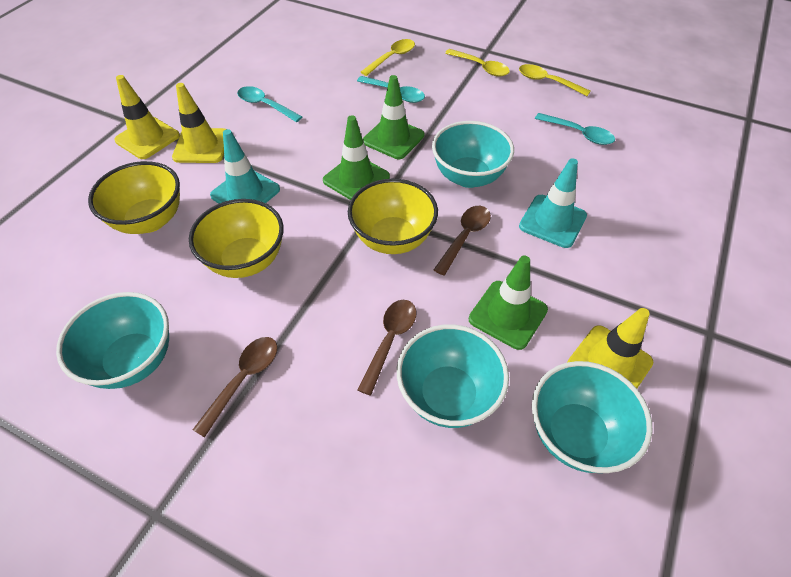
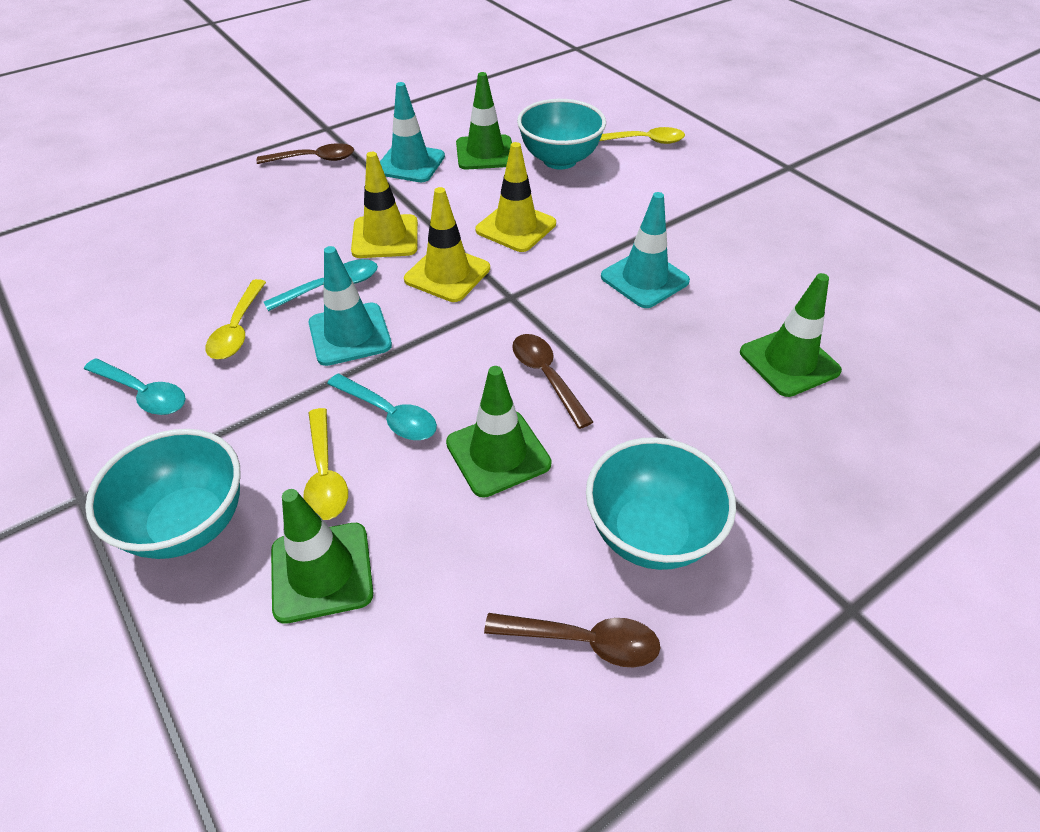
green traffic cone: [323,115,390,200] [363,75,424,159] [469,255,548,350] = 3 -> [271,489,373,624] [446,366,552,498] [456,72,512,170] [740,273,842,397] = 4
turquoise bowl: [56,292,169,389] [397,324,509,428] [432,121,514,188] [532,361,653,473] = 4 -> [85,429,241,559] [517,99,606,169] [586,437,736,570] = 3
turquoise traffic cone: [210,129,280,204] [519,158,587,248] = 2 -> [309,246,392,366] [380,82,445,182] [601,192,690,308] = 3
yellow bowl: [88,161,180,234] [189,199,284,278] [348,179,438,254] = 3 -> none = 0

